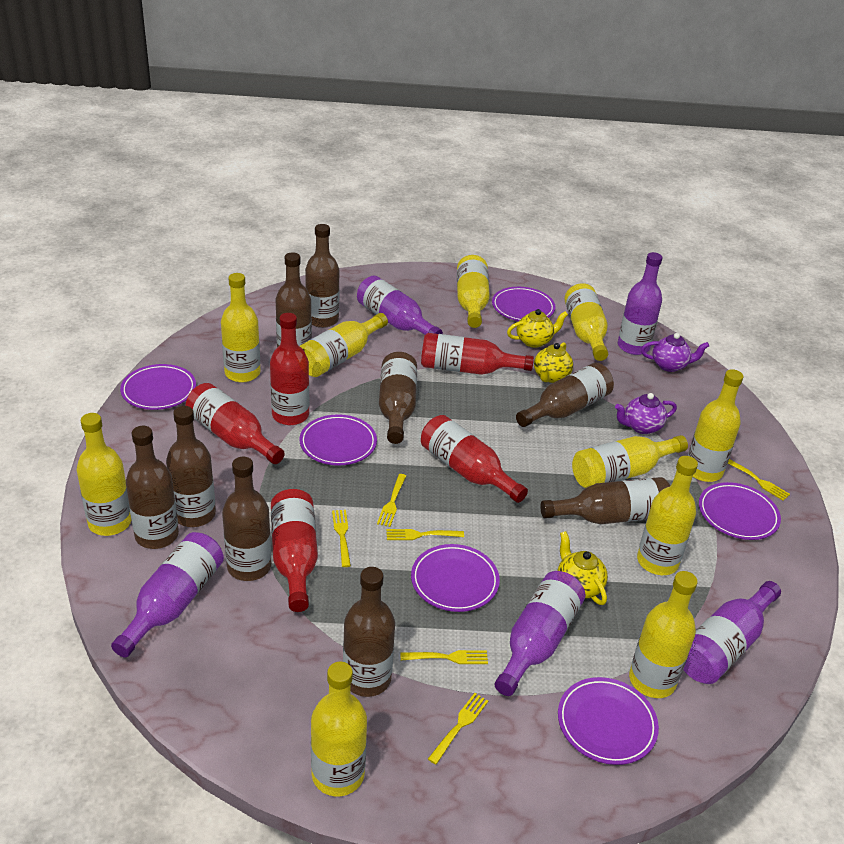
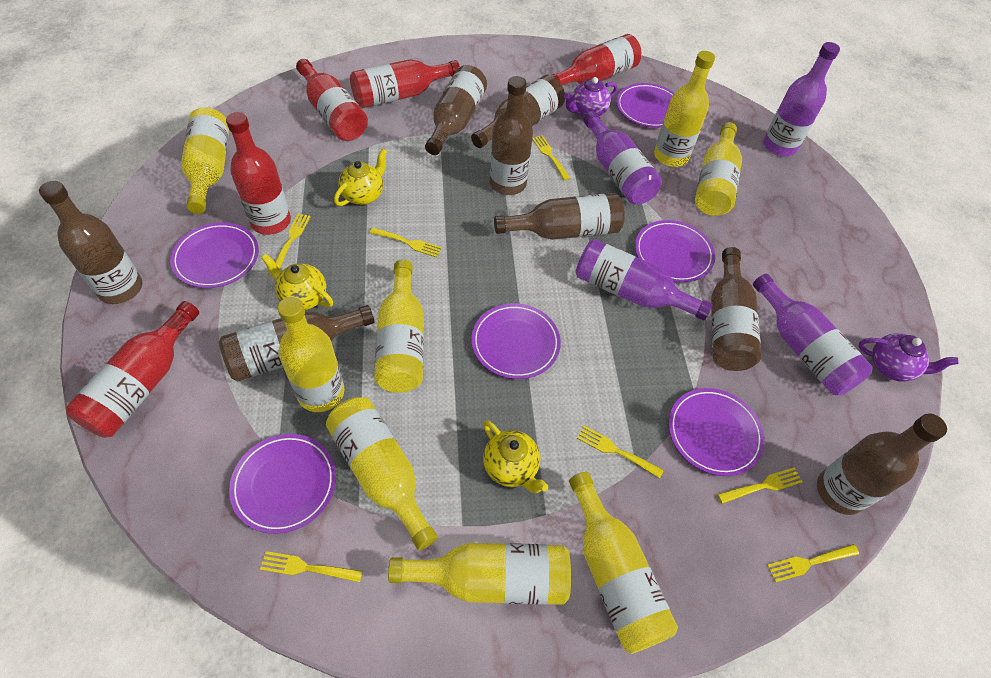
brown bottle: [126,426,179,549] [166,406,216,527] [222,457,271,581] [276,253,312,347] [305,224,340,328] [343,567,395,697] [379,352,417,444] [516,363,614,427] [540,477,670,524] = 9 -> [39,181,142,304] [219,305,374,381] [425,65,487,155] [471,75,565,148] [490,76,533,195] [494,193,625,240] [711,247,761,371] [817,414,947,515] = 8
purple bottle: [111,532,224,658] [357,276,443,335] [495,571,585,696] [618,252,662,355] [683,581,781,684] = 5 -> [576,239,713,321] [584,111,662,204] [753,274,873,395] [763,42,840,156] = 4
yellow bottle: [77,413,131,536] [221,273,260,382] [300,313,388,377] [311,661,367,796] [457,255,490,328] [564,283,608,361] [572,435,688,488] [629,571,698,698] [637,456,698,575] [688,369,743,482] = 10 -> [181,107,229,214] [278,297,344,412] [326,397,438,551] [374,259,424,392] [388,543,571,605] [569,472,678,654] [654,51,715,167] [695,122,742,216] = 8
yellow fork: [332,510,351,567] [377,474,406,527] [386,529,464,540] [400,650,488,664] [428,693,488,765] [728,459,790,501] = 6 -> [260,551,363,582] [275,213,311,269] [370,227,442,258] [532,135,570,181] [577,426,664,478] [717,467,803,504] [767,544,859,583] = 7

